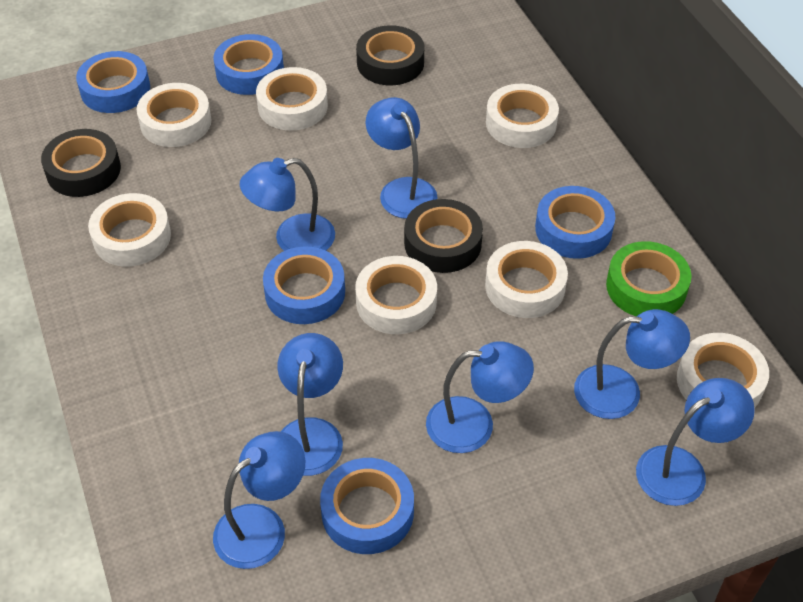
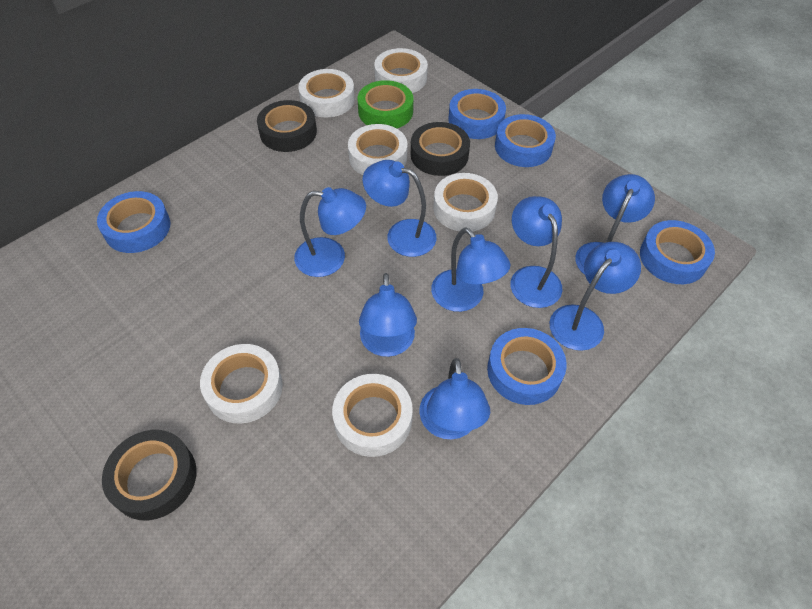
blue lamp: [213,431,305,569] [240,158,335,251] [277,333,343,476] [365,97,438,219] [426,341,534,453] [574,309,690,419] [636,378,755,506] = 7 -> [294,187,366,277] [359,273,417,357] [362,160,436,257] [419,358,490,439] [431,228,511,312] [510,196,562,308] [550,242,641,351] [575,174,655,275] = 8
white tape: [88,193,171,267] [137,83,212,147] [256,67,328,131] [355,256,437,334] [485,241,568,318] [486,84,559,148] [677,333,769,408] = 7 -> [200,344,283,424] [298,69,355,118] [332,374,413,457] [348,124,407,175] [374,48,428,93] [433,173,498,231] = 6

